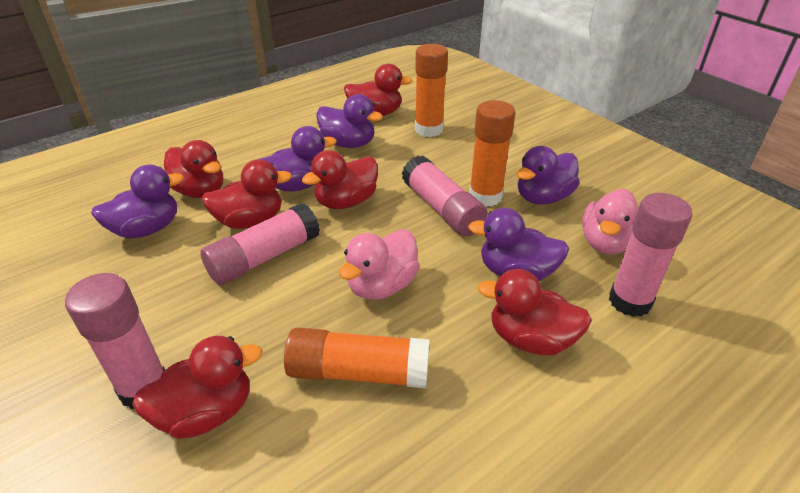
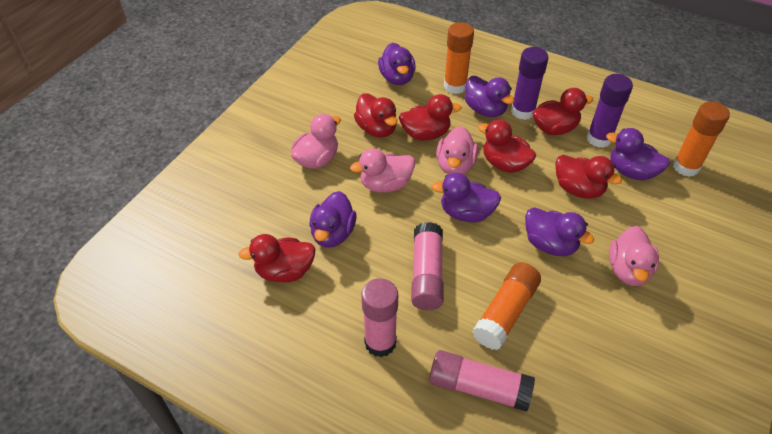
pink duck: [339,229,420,300] [582,189,639,254] = 2 -> [291,114,341,169] [350,148,415,193] [436,126,478,175] [609,226,659,286] = 4
pink glue stick: [65,273,165,409] [201,203,320,285] [402,156,488,236] [609,193,693,317] = 4 -> [361,278,398,357] [411,222,444,310] [429,350,535,412] = 3
purple duck: [91,164,184,238] [260,126,337,192] [316,94,383,148] [468,208,569,281] [516,146,580,205] = 5 -> [309,191,356,247] [378,42,416,85] [431,173,501,223] [465,76,515,117] [525,207,594,256] [606,128,670,180] = 6
purple glue stick: none = 0 -> [511,47,549,120] [587,74,633,148] = 2

